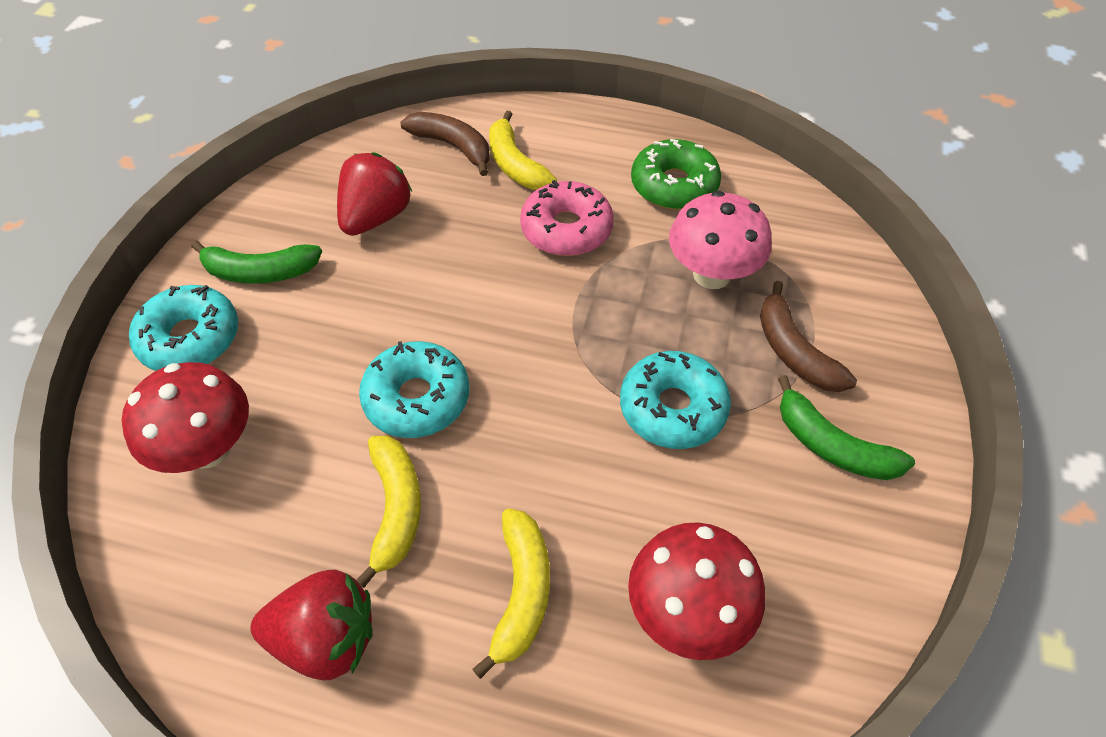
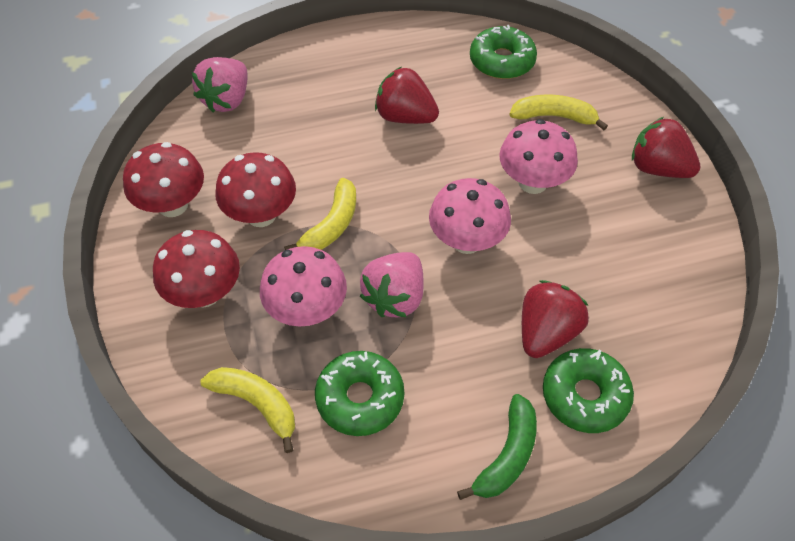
brown banana: [400,112,490,176] [760,281,857,392] = 2 -> none = 0
green banana: [191,240,322,284] [778,375,915,480] = 2 -> [457,394,537,500] = 1
green donut: [631,139,721,210] = 1 -> [315,351,404,436] [470,25,537,79] [543,348,634,433] = 3
pink donut: [520,180,614,256] = 1 -> none = 0
pink mushroom: [669,191,772,289] = 1 -> [260,246,347,326] [429,178,511,254] [499,119,578,194] = 3
pink strawberry: none = 0 -> [192,57,248,112] [360,252,423,317] = 2
red mushroom: [122,362,249,473] [628,522,765,660] = 2 -> [123,142,204,217] [153,230,240,308] [216,152,296,227] = 3
red strawberry: [250,569,373,680] [337,152,412,236] = 2 -> [375,67,439,124] [522,280,589,358] [632,117,700,178] = 3
turquoise donut: [129,285,238,371] [359,341,469,438] [620,351,731,449] = 3 -> none = 0

